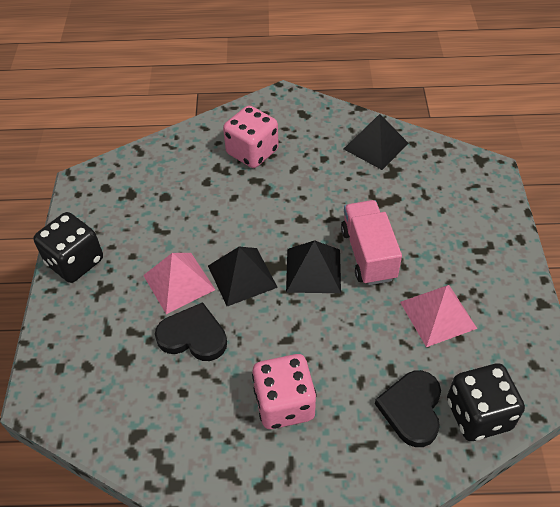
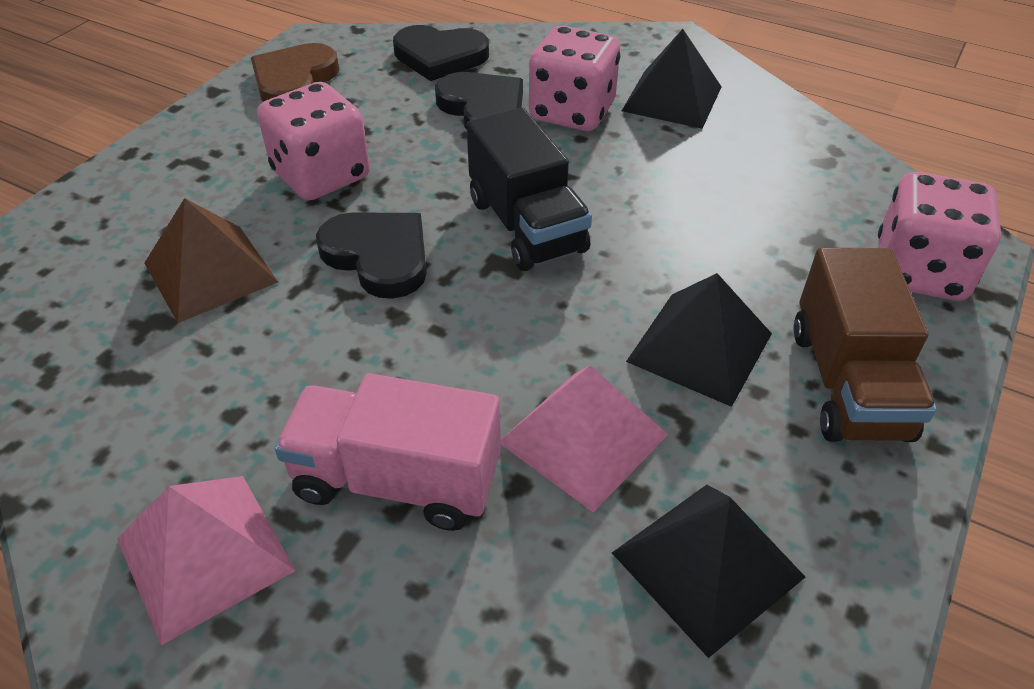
black dice: [33,212,103,283] [447,363,525,441] = 2 -> none = 0
black heart: [155,302,227,361] [375,370,441,447] = 2 -> [316,212,427,299] [393,25,489,81] [435,72,523,130] = 3
black truck: none = 0 -> [467,108,592,271] = 1
brown heart: none = 0 -> [251,43,339,102] = 1
brown pyramid: none = 0 -> [144,198,278,323] = 1
brown truck: none = 0 -> [793,248,937,442] = 1
pink dice: [223,105,279,168] [252,354,317,429] = 2 -> [257,82,370,200] [529,26,620,131] [878,172,1001,301] = 3

